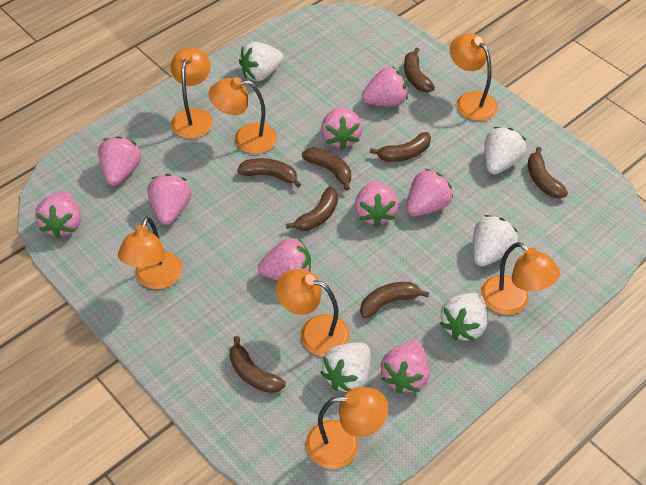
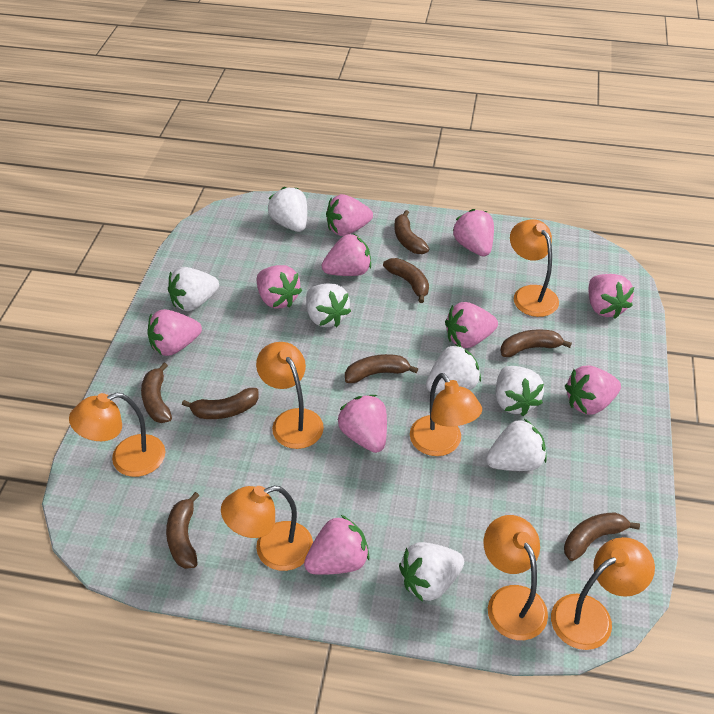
pink strawberry: [35,192,81,239] [98,136,141,186] [147,174,191,225] [258,238,311,281] [321,107,363,150] [354,181,399,227] [361,66,408,106] [381,341,430,393] [406,169,453,216] = 9 -> [147,309,202,356] [257,265,302,308] [304,515,370,575] [322,233,371,276] [326,194,373,236] [338,395,387,453] [445,302,498,348] [453,209,494,256] [565,366,621,415] [589,274,634,319] = 10
white strawberry: [239,42,284,81] [320,342,371,392] [439,293,488,341] [473,215,518,266] [485,127,526,174] = 5 -> [168,267,219,311] [268,187,307,232] [306,283,351,327] [399,542,464,602] [426,344,481,394] [486,419,547,471] [496,366,544,416] = 7

